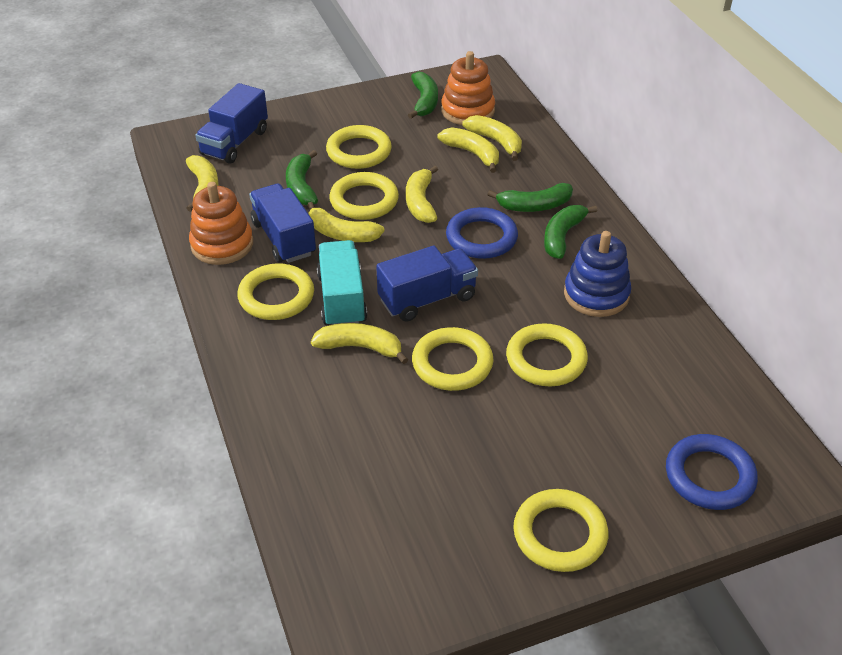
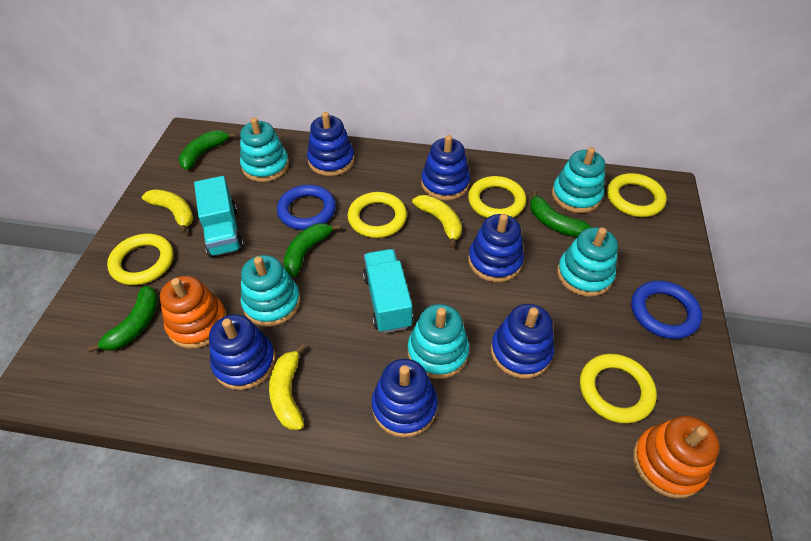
blue stacking toy: [564,231,631,317] = 1 -> [209,314,276,390] [307,112,355,176] [372,359,438,437] [421,135,470,200] [468,214,524,282] [491,304,554,379] = 6
blue truck: [195,83,268,164] [249,184,316,263] [376,245,478,322] = 3 -> none = 0
turquoise stacking toy: none = 0 -> [240,118,289,182] [241,255,301,327] [408,304,469,379] [552,147,605,213] [557,227,618,297] = 5
turquoise truck: [317,240,367,325] = 1 -> [194,176,244,258] [363,249,413,333] = 2
yellow banana: [186,155,219,212] [307,202,384,242] [311,323,408,364] [406,166,438,223] [437,127,499,173] [462,115,522,161] = 6 -> [142,189,194,234] [269,344,306,430] [412,195,462,248] = 3
yellow ring: [237,263,314,320] [326,125,392,169] [329,172,399,220] [412,327,494,391] [506,323,588,387] [513,489,608,572] = 6 -> [107,234,174,285] [348,192,407,238] [468,176,526,218] [580,354,657,423] [607,173,667,217] = 5

